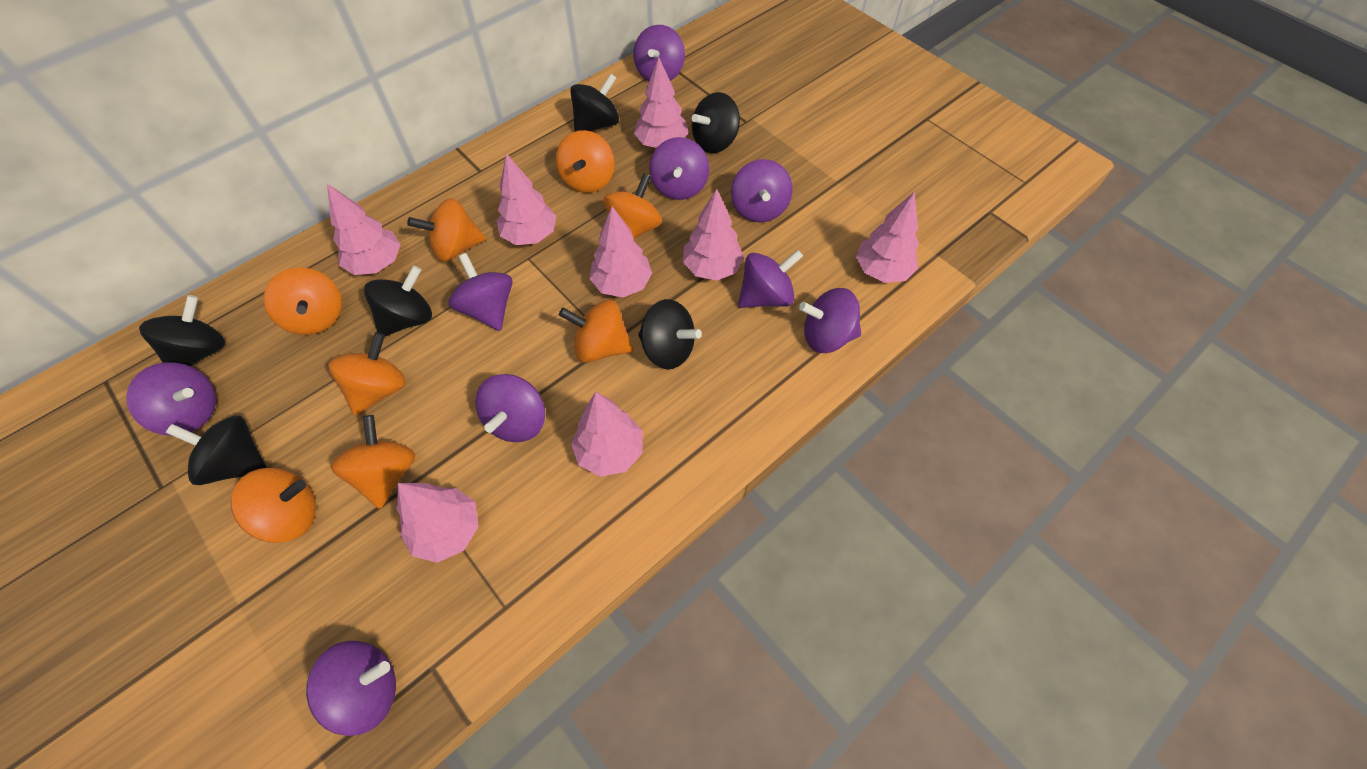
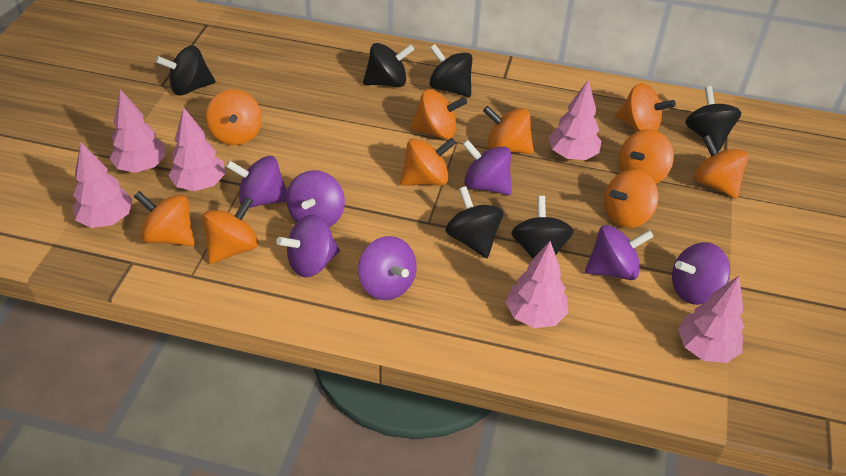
orange spinning top: [231,468,316,543] [264,267,342,335] [328,332,406,415] [330,415,415,509] [407,198,486,262] [556,130,614,193] [559,300,633,363] [604,173,662,239] = 8 -> [133,191,195,246] [202,197,258,264] [206,90,262,145] [400,137,456,186] [410,89,467,139] [483,106,534,154] [604,169,658,228] [616,83,676,131] [619,129,674,184] [694,135,749,199] = 10
pink tree: [327,184,401,275] [397,483,479,563] [496,153,556,245] [571,392,643,477] [590,206,652,298] [634,57,689,148] [683,189,744,281] [856,191,919,283] = 8 -> [72,143,133,228] [109,89,166,173] [168,107,225,191] [506,241,569,328] [548,80,601,160] [678,276,744,363] = 6
purple spinning top: [126,362,216,436] [306,641,396,736] [449,253,513,331] [475,374,545,442] [633,25,685,81] [649,137,709,200] [731,159,793,222] [738,250,803,308] [799,288,861,353] = 9 -> [226,156,287,208] [276,215,340,277] [286,170,345,227] [358,236,417,300] [462,140,512,195] [585,225,654,280] [672,242,730,305] = 7

